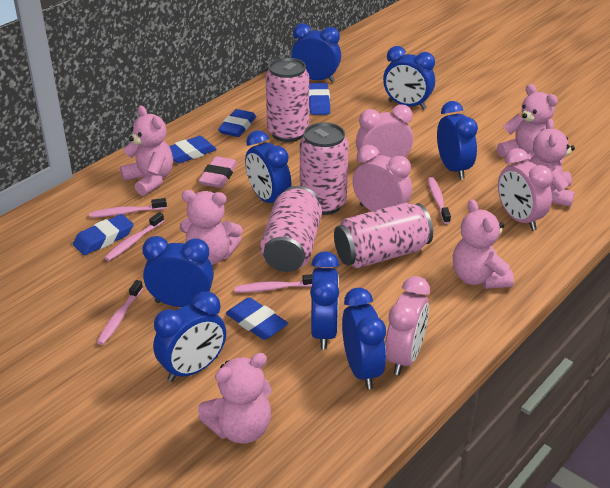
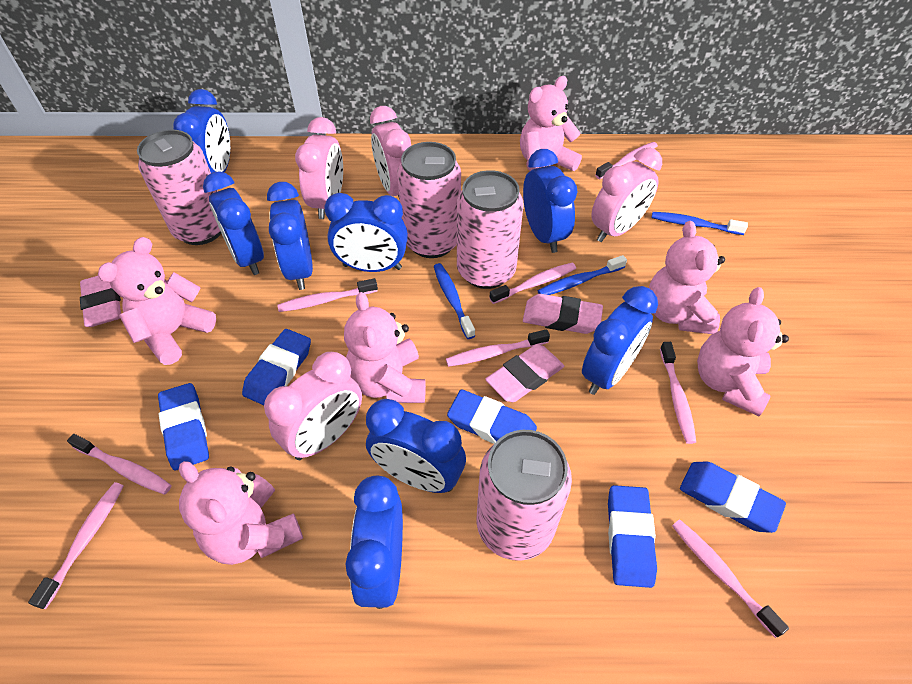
blue toothbrush: none = 0 -> [434,263,475,339] [537,255,627,295] [651,212,748,235] = 3
pink eraser: [198,156,238,188] = 1 -> [80,276,121,327] [486,344,564,402] [523,294,603,334] = 3
pink toothbrush: [89,198,167,218] [97,280,143,345] [104,212,164,261] [234,274,312,293] [428,177,451,224] = 5 -> [28,482,124,609] [67,434,171,494] [277,278,378,312] [446,329,550,367] [489,263,576,304] [595,142,658,179] [660,342,696,444] [672,519,789,638] = 8

